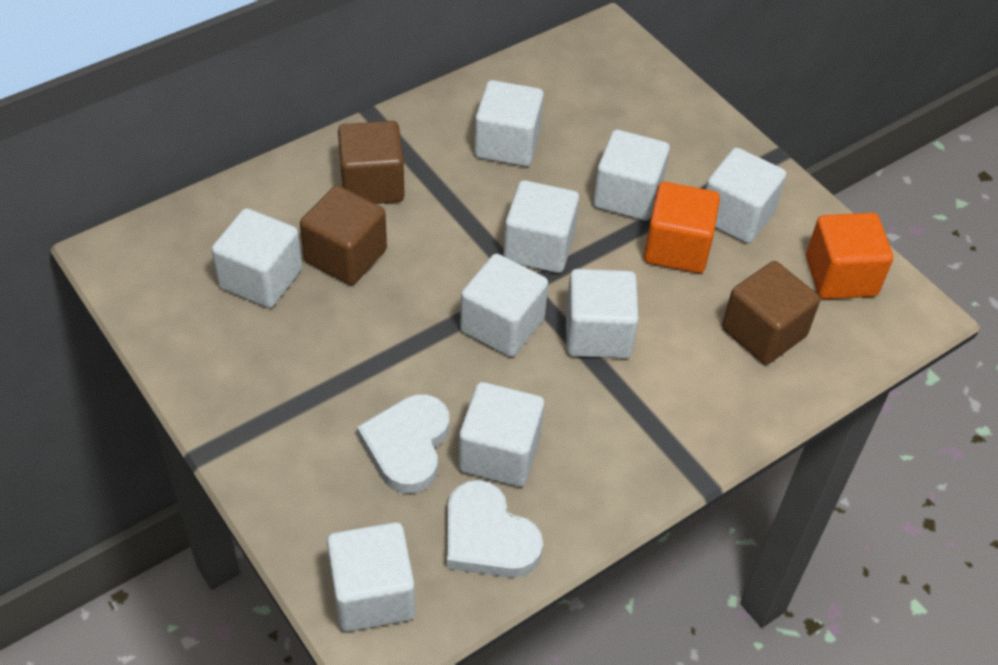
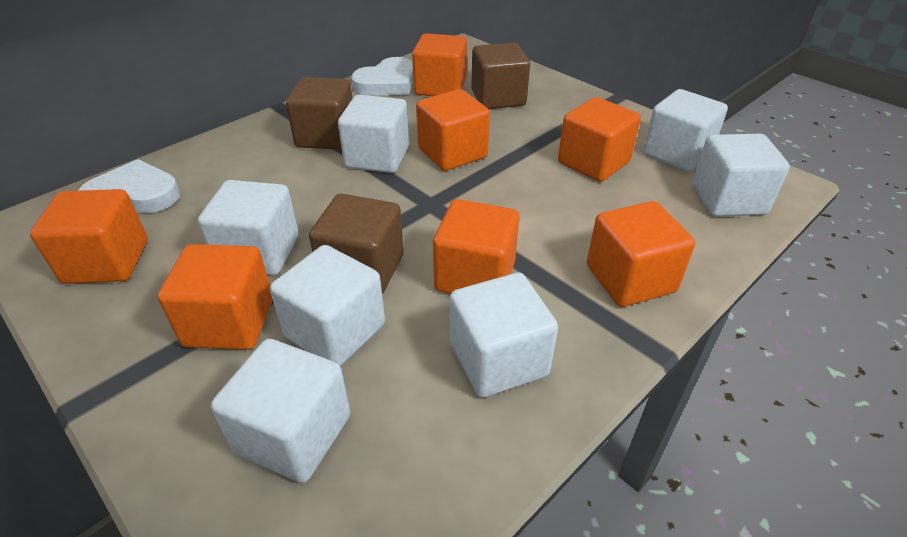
orange cube: [644,182,720,273] [806,213,893,299] = 2 -> [30,189,148,284] [157,244,273,350] [412,33,467,96] [416,89,490,171] [433,199,520,294] [558,97,641,182] [587,201,695,307] = 7
white cube: [212,208,302,308] [327,522,415,632] [458,382,544,487] [460,254,548,357] [474,80,544,167] [503,180,579,273] [566,269,639,359] [593,130,670,221] [705,148,786,244] = 9 -> [198,180,299,275] [211,339,350,483] [270,245,385,366] [338,95,409,173] [450,273,558,398] [643,89,728,172] [692,134,790,216] = 7

